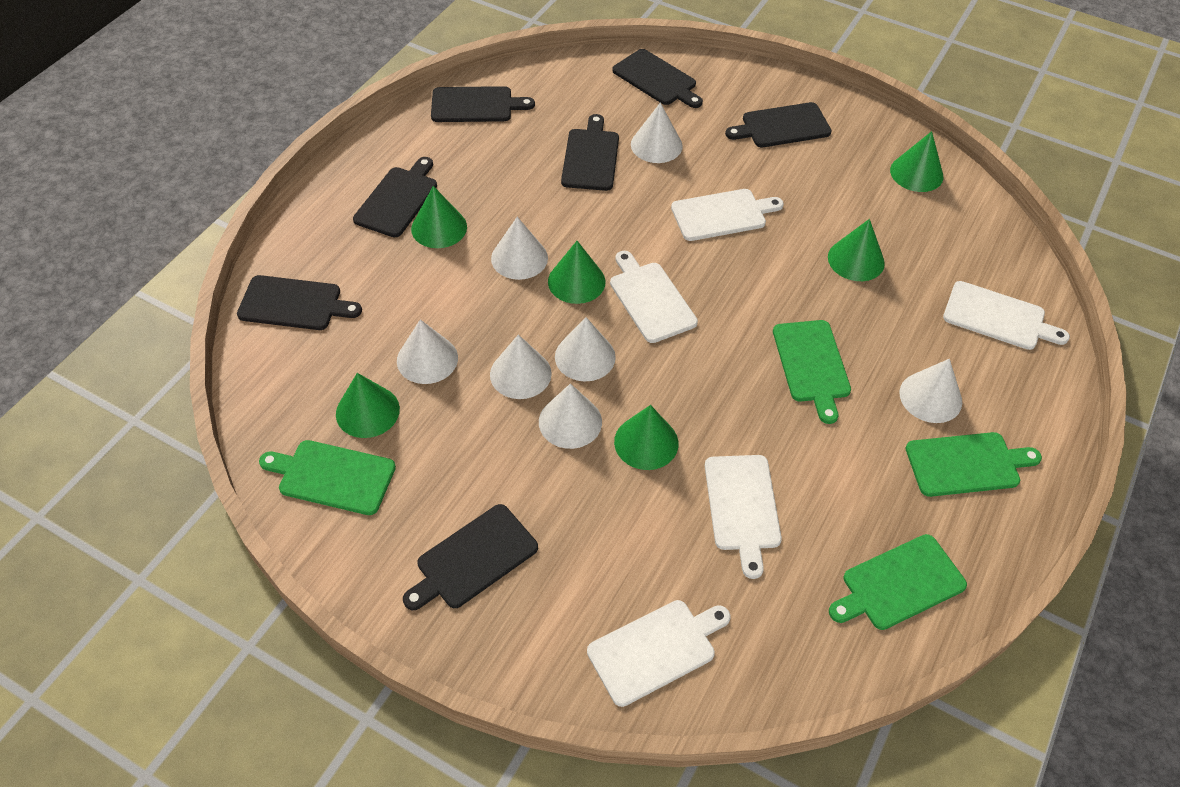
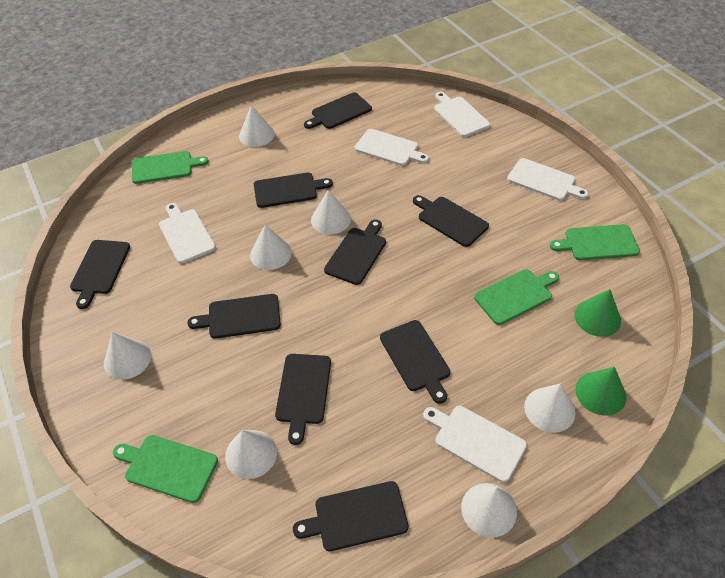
black cutting board: [237,275,362,330] [353,157,437,237] [403,504,538,610] [431,86,535,122] [561,114,619,191] [612,49,703,108] [725,102,832,147] = 7 -> [70,240,130,309] [187,294,281,339] [254,173,333,208] [275,354,331,445] [293,481,409,551] [304,93,372,129] [324,219,386,285] [380,320,450,404] [413,195,489,247] = 9
green cone: [336,373,400,438] [411,186,467,248] [548,241,605,304] [614,405,679,470] [828,219,885,281] [890,131,943,192] = 6 -> [574,289,621,337] [575,367,626,416] = 2

